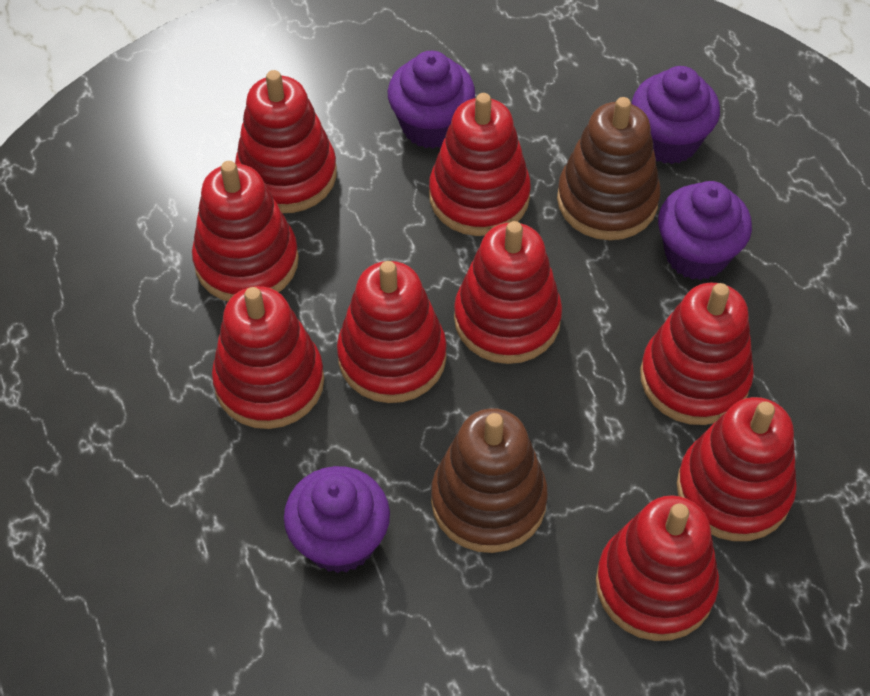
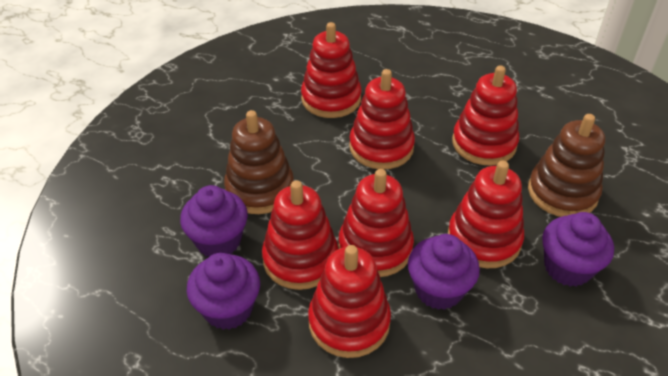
red stacking toy: [192,161,299,301] [212,286,324,429] [235,70,337,213] [337,261,447,403] [429,93,531,236] [454,221,562,364] [596,495,719,641] [640,283,754,425] [677,397,797,541] = 9 -> [262,180,338,290] [301,22,362,118] [308,245,391,358] [338,169,414,277] [349,69,415,169] [448,161,524,268] [452,65,519,165] = 7

